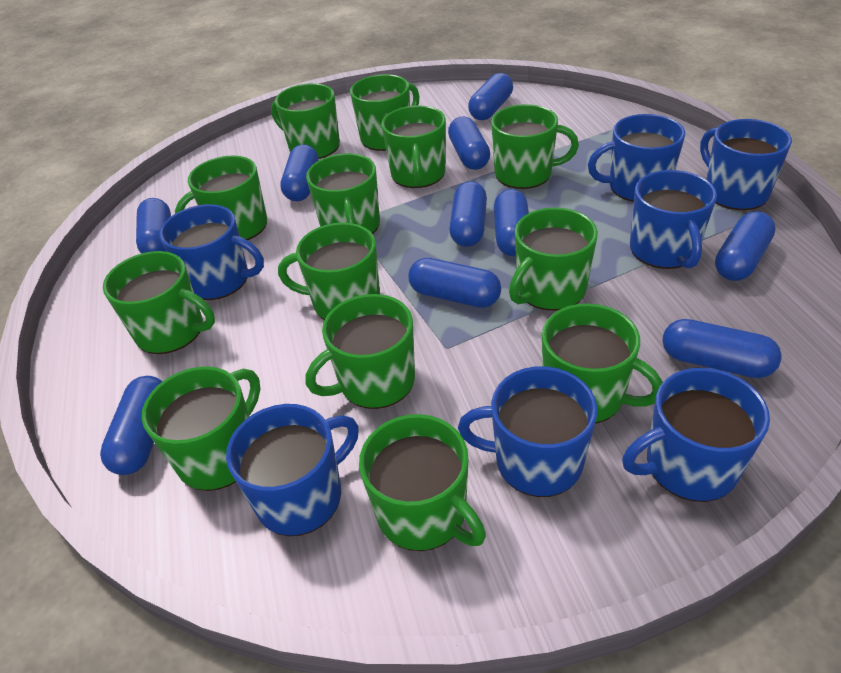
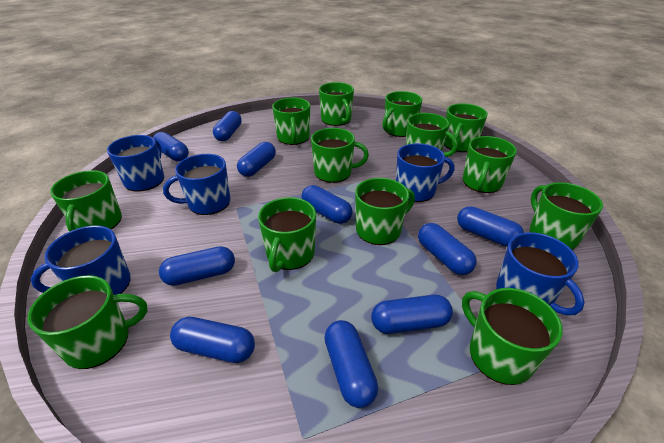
blue mug: [159,204,264,300] [226,404,359,536] [458,366,598,497] [588,114,685,202] [622,368,770,502] [630,170,717,269] [700,119,792,210] = 7 -> [31,225,130,295] [107,135,164,192] [163,154,230,215] [396,143,455,202] [496,232,585,316] = 5

